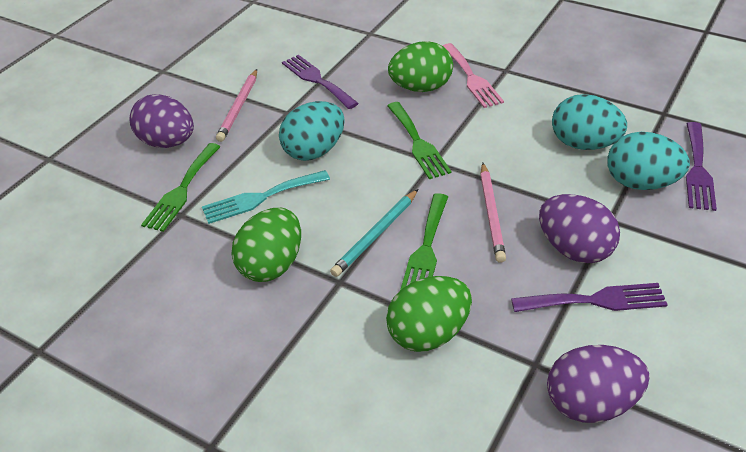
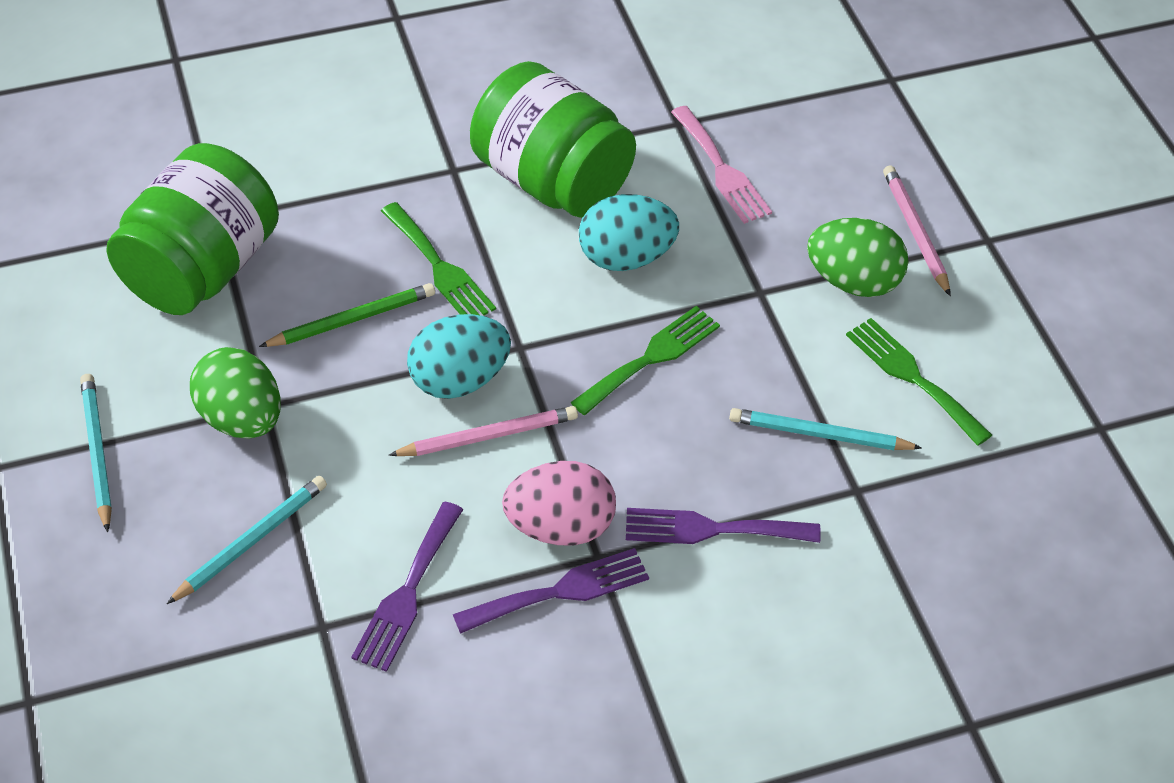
green egg: [232,208,301,282] [386,276,472,352] [388,41,453,92] = 3 -> [190,347,281,439] [807,218,909,297] = 2
green jar: none = 0 -> [106,143,279,315] [470,61,636,218] = 2
green pencil: none = 0 -> [259,283,435,347] = 1
pink egg: none = 0 -> [502,461,616,545] = 1
purple egg: [129,94,194,148] [539,194,620,263] [547,345,650,423] = 3 -> none = 0
turquoise egg: [279,101,345,161] [552,94,627,150] [607,132,690,190] = 3 -> [407,314,511,399] [579,194,679,271] = 2
turquoise fork: [202,170,330,224] = 1 -> none = 0
turquoise pencil: [330,189,418,277] = 1 -> [80,374,112,532] [167,476,327,604] [729,408,922,450] = 3

